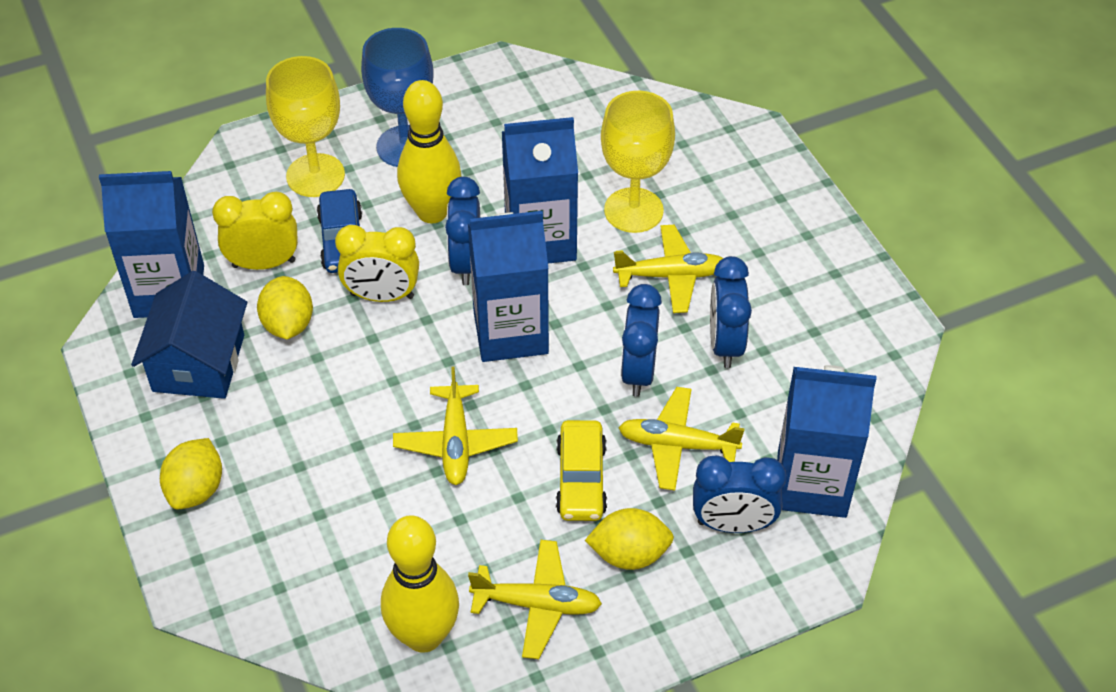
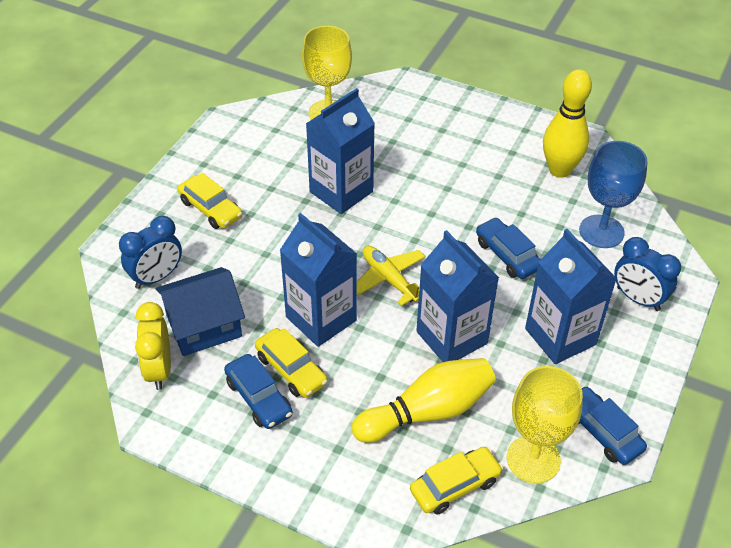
blue car: [317,189,362,273] = 1 -> [224,354,293,429] [476,217,540,279] [578,386,647,465] = 3
blue clock: [445,177,480,285] [621,284,662,397] [693,455,786,533] [710,256,752,368] = 4 -> [119,216,182,289] [614,237,681,311] = 2
yellow car: [556,420,607,521] = 1 -> [178,173,242,229] [255,328,328,398] [410,447,503,515] = 3
yellow clock: [212,192,298,270] [335,225,419,302] = 2 -> [135,302,171,390] = 1
yellow lemon: [160,438,222,509] [257,276,313,339] [585,508,674,570] = 3 -> none = 0
yellow plane: [393,367,518,485] [468,540,602,659] [613,225,723,313] [619,387,745,491] = 4 -> [357,246,426,306] = 1

